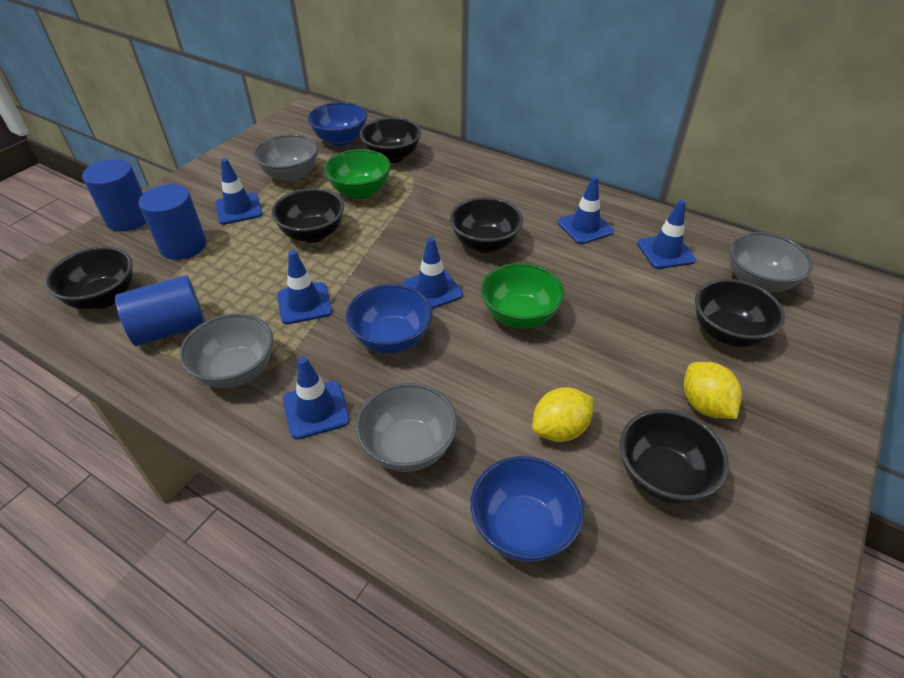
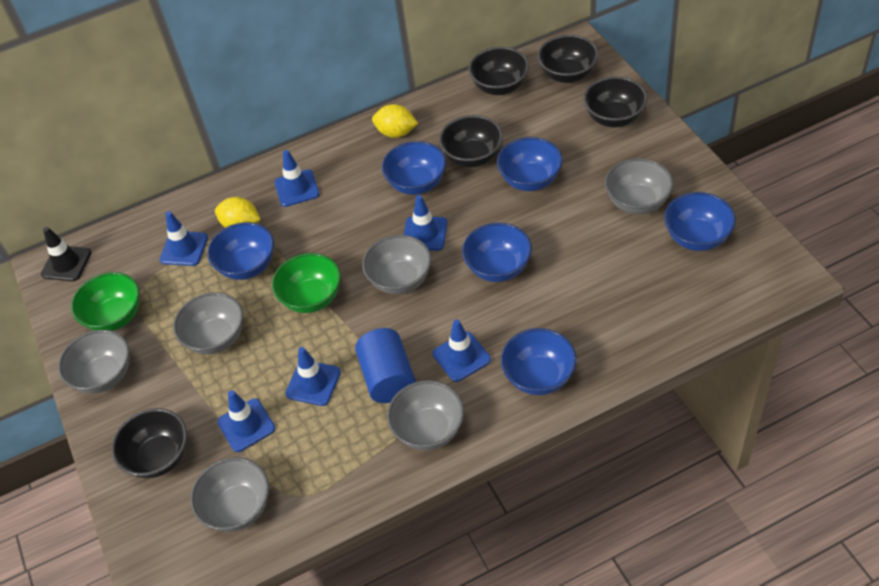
black bowl: [45,246,133,309] [271,188,344,243] [360,117,421,163] [450,197,523,253] [620,409,729,504] [695,279,785,347] = 6 -> [111,408,187,478] [439,115,503,167] [469,47,529,95] [538,35,599,83] [583,76,647,127] = 5
black traffic cone: none = 0 -> [41,227,92,281] = 1
blue bowl: [308,102,367,146] [346,284,433,353] [471,456,584,562] = 3 -> [207,222,274,280] [382,141,446,195] [462,223,532,282] [497,137,563,191] [501,328,577,395] [664,192,736,251] = 6
blue cylinder: [82,159,146,231] [115,275,205,346] [139,184,206,260] = 3 -> [355,328,416,403] = 1
grey bowl: [179,313,273,388] [253,134,318,182] [356,383,458,472] [729,232,813,292] = 4 -> [58,330,130,394] [173,292,243,354] [190,457,269,532] [362,235,431,294] [387,380,464,450] [605,158,673,214] = 6

